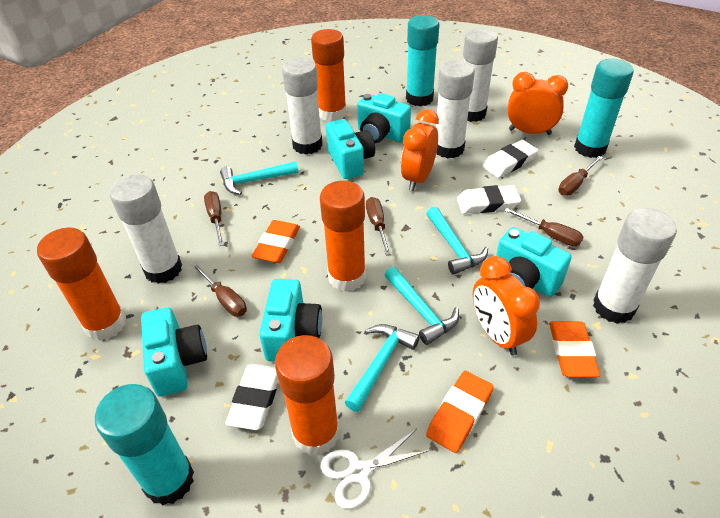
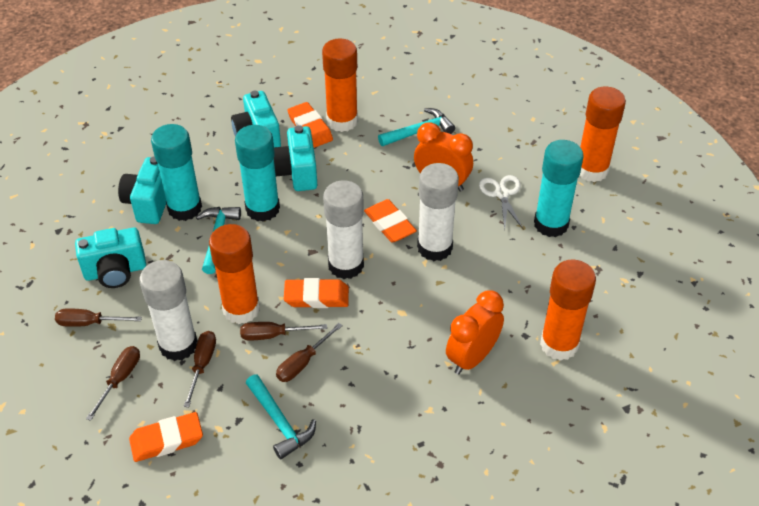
orange clock: [401,109,439,191] [473,256,540,355] [507,72,568,135] = 3 -> [414,122,473,192] [446,290,504,374] = 2
orange eraser: [252,220,300,263] [426,371,494,453] [549,321,600,377] = 3 -> [129,412,203,462] [284,278,349,308] [288,102,333,148] [364,199,417,243] = 4
turquoise camera: [141,307,207,397] [259,279,322,362] [326,119,375,179] [357,93,411,143] [496,227,572,297] = 5 -> [75,228,146,288] [118,156,166,224] [231,91,281,147] [274,125,317,191] = 4
turquoise hammer: [220,161,299,195] [345,324,420,412] [385,267,459,345] [426,206,488,275] = 4 -> [196,207,241,274] [246,374,316,459] [378,108,455,146] = 3
white eraser: [225,364,278,430] [457,185,521,214] [482,140,538,178] = 3 -> none = 0
white glue stick: [110,174,182,284] [282,58,323,154] [436,60,475,159] [463,28,498,122] [593,208,677,324] = 5 -> [139,260,197,361] [323,180,364,279] [417,163,459,261] = 3

